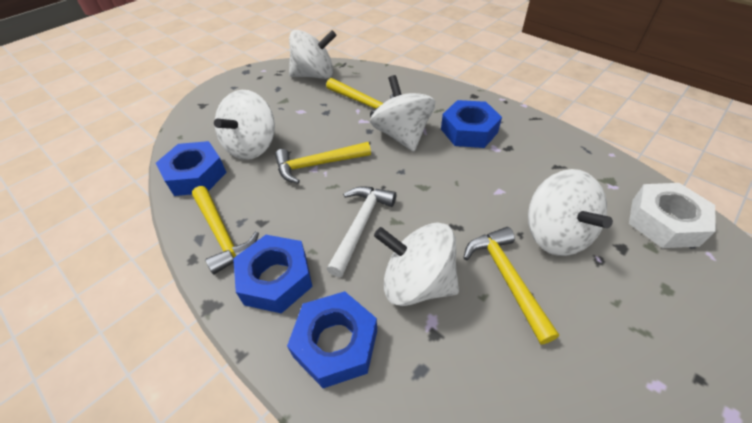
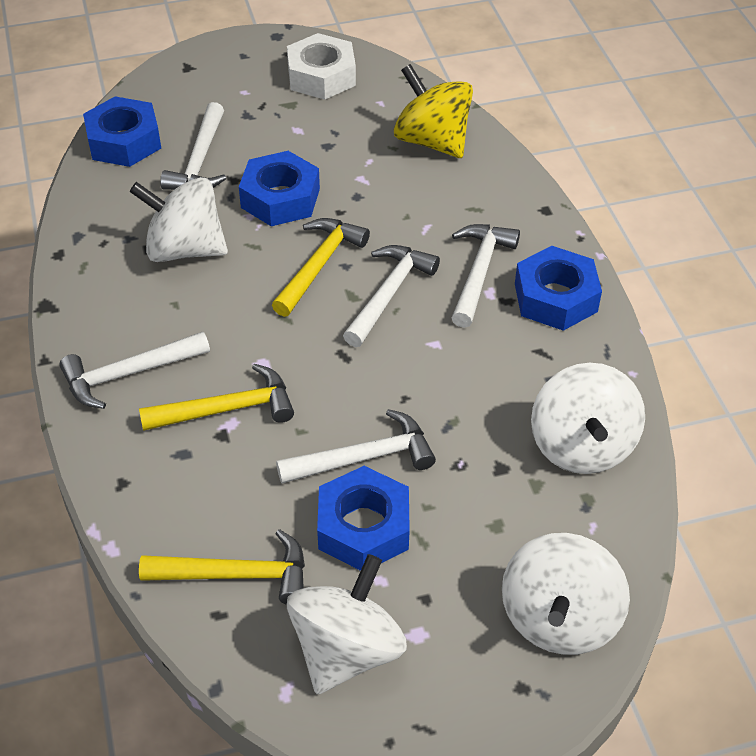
white hammer: [327,186,396,277] = 1 -> [59,332,210,409] [160,102,226,190] [276,409,436,483] [343,245,440,347] [452,224,520,328] = 5
white spinning top: [214,90,275,160] [289,30,337,79] [370,75,435,152] [374,222,459,306] [528,169,613,256] = 5 -> [130,177,228,262] [287,554,407,694] [502,533,630,655] [531,363,645,474] = 4
yellow hammer: [192,186,259,274] [275,142,371,184] [326,78,394,117] [463,227,559,344] = 4 -> [139,364,294,431] [139,529,305,605] [272,218,370,317] = 3
yellow spinning top: none = 0 -> [394,64,473,158] = 1

